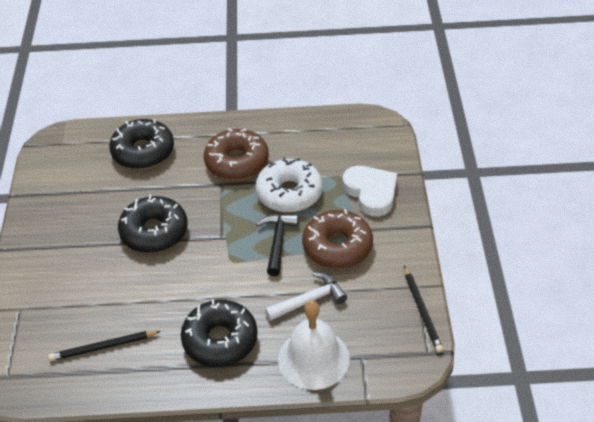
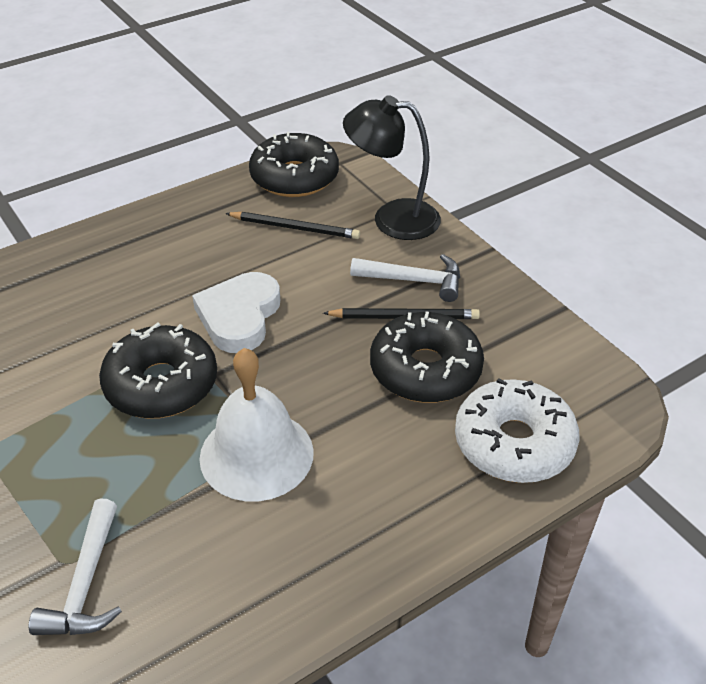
black hammer: [256,214,298,276] = 1 -> none = 0
black lamp: none = 0 -> [343,95,441,240] = 1
brown donut: [204,128,269,180] [302,209,373,269] = 2 -> none = 0
white hammer: [265,272,347,321] = 1 -> [29,498,122,635] [350,254,460,302] = 2

